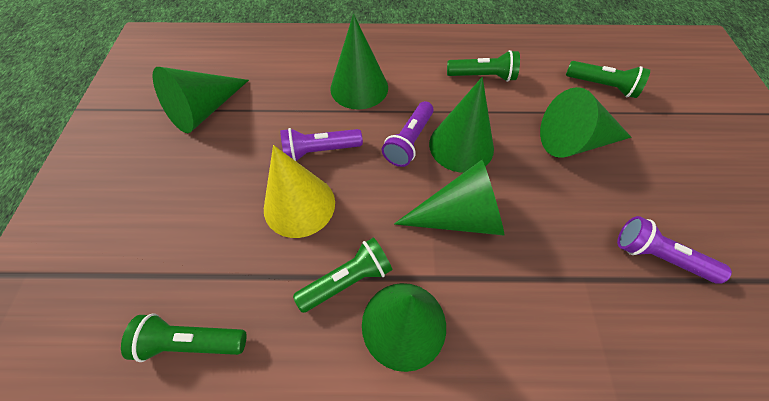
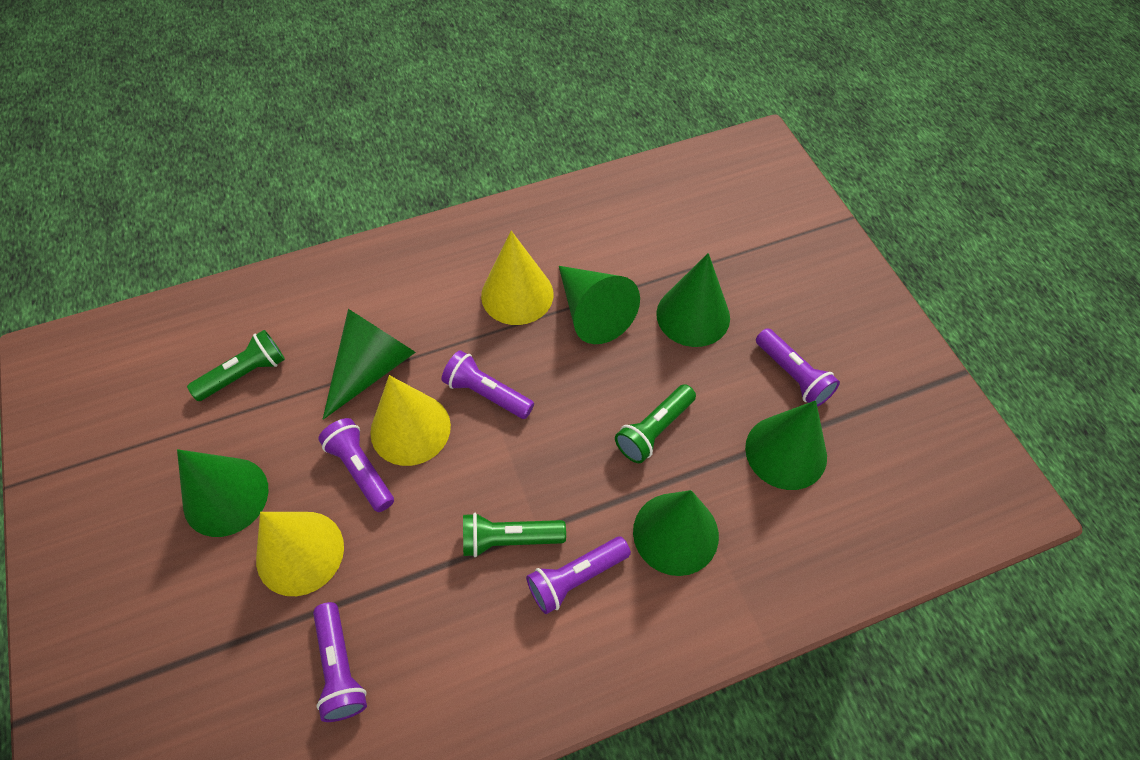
green flashlight: [121,313,247,362] [293,237,392,313] [447,50,520,82] [566,61,650,98] = 4 -> [187,330,285,401] [463,513,566,557] [615,384,696,463] = 3
purple flashlight: [280,128,363,161] [382,101,434,167] [617,216,732,284] = 3 -> [313,602,367,722] [318,418,394,512] [442,350,534,419] [526,537,631,614] [756,328,840,407] = 5
yellow cone: [264,145,335,238] = 1 -> [256,512,344,596] [370,375,451,466] [481,231,554,325] = 3

